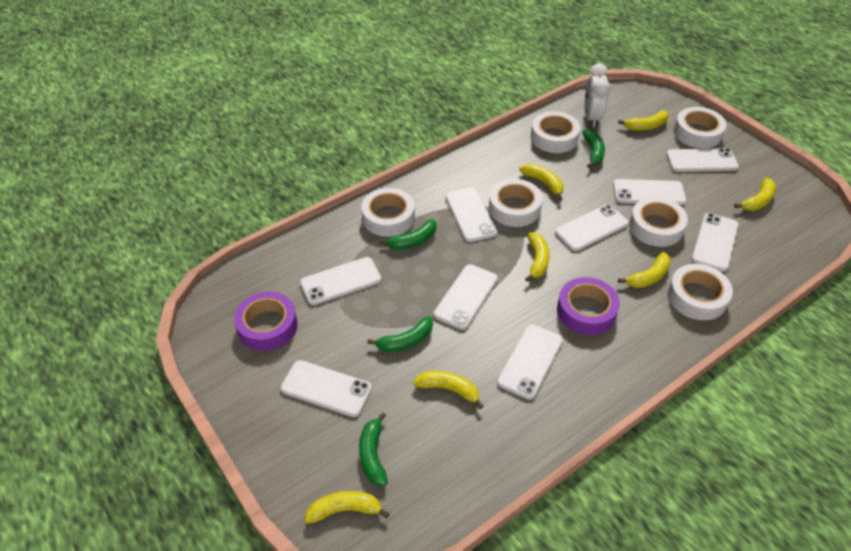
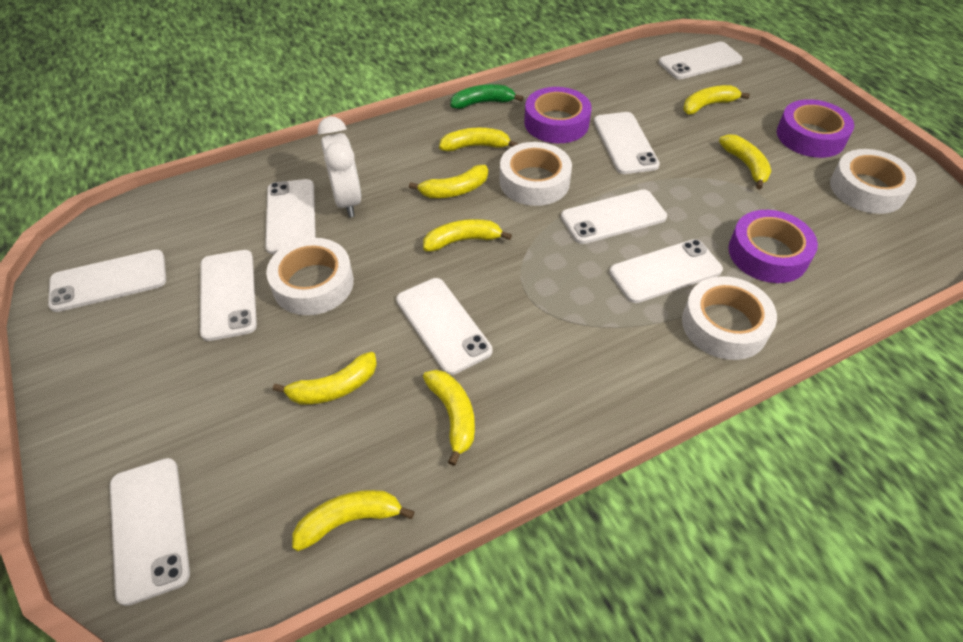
green banana: [359,412,388,486] [367,316,433,352] [379,219,437,250] [582,129,605,168] = 4 -> [451,84,524,109] = 1
purple tape: [234,291,298,351] [557,277,620,335] = 2 -> [524,87,592,143] [728,210,818,283] [777,99,854,158] = 3
white tape: [361,188,415,237] [489,179,543,227] [531,111,580,153] [629,197,688,247] [668,264,733,320] [674,107,726,148] = 6 -> [266,238,354,315] [500,142,572,206] [682,276,777,360] [830,149,917,214] = 4
yellow banana: [304,491,390,524] [413,371,484,409] [519,164,563,200] [525,232,549,282] [618,111,669,131] [618,252,671,288] [734,178,776,211] = 7 -> [273,352,377,405] [292,490,415,551] [409,165,488,198] [423,219,512,252] [423,370,475,466] [439,128,518,152] [683,85,750,115] [719,134,771,190] = 8

